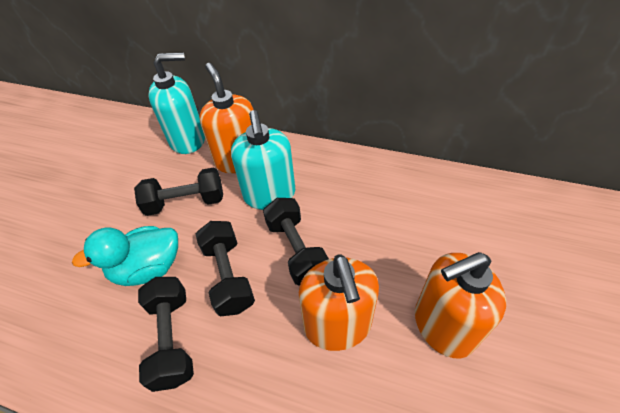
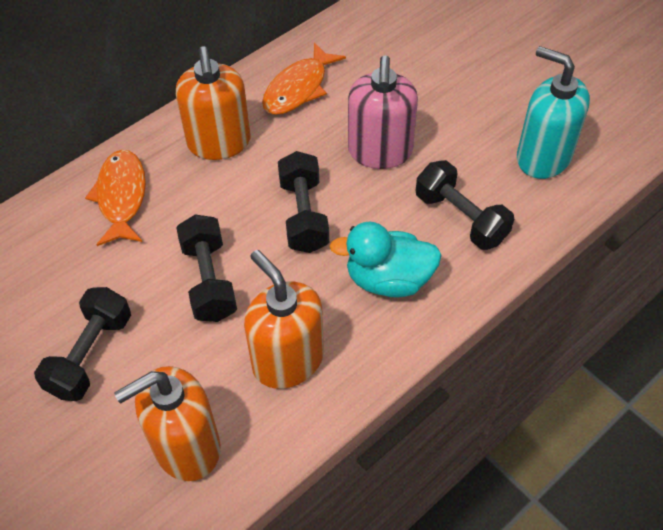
orange fish: none = 0 -> [85,150,146,246] [262,42,346,115] = 2
pink soap dispenser: none = 0 -> [348,55,418,169] = 1
turquoise soap dispenser: [148,52,205,154] [231,110,295,210] = 2 -> [517,46,590,179] = 1

